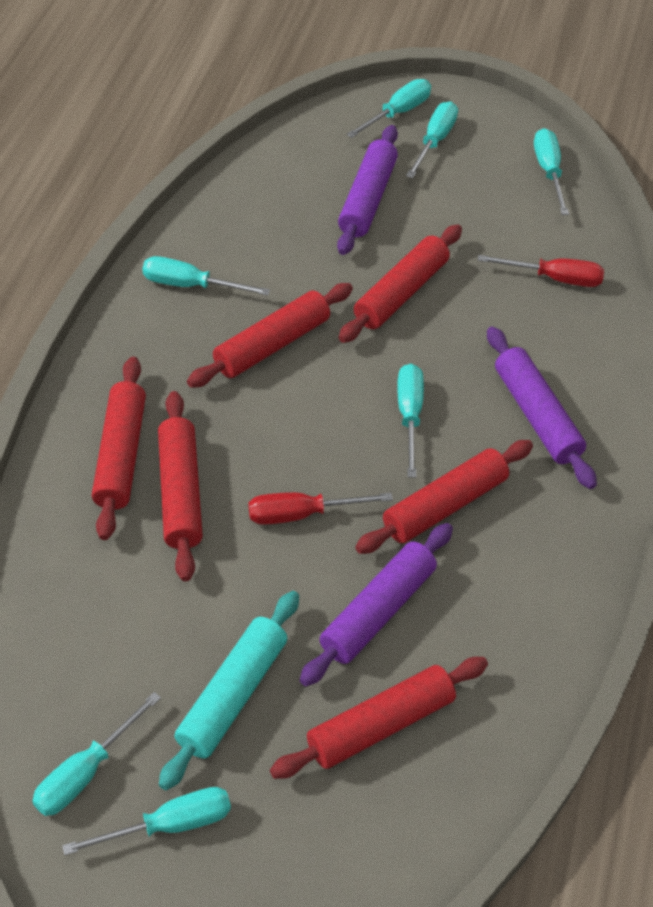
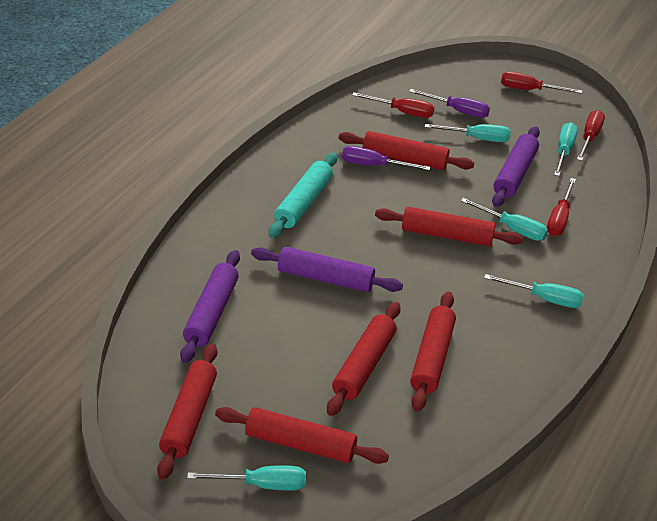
purple screwdriver: none = 0 -> [342,146,430,171] [409,89,490,118] = 2
red screwdriver: [249,492,393,525] [478,255,604,287] = 2 -> [352,92,435,118] [501,72,582,94] [547,178,576,236] [577,110,605,161] = 4
turquoise screwdriver: [32,692,161,816] [62,787,231,855] [142,256,270,296] [347,79,431,138] [397,364,424,478] [406,102,458,178] [534,128,569,215] = 7 -> [187,466,306,491] [425,124,511,142] [461,198,548,241] [484,274,584,308] [554,122,578,176] = 5

